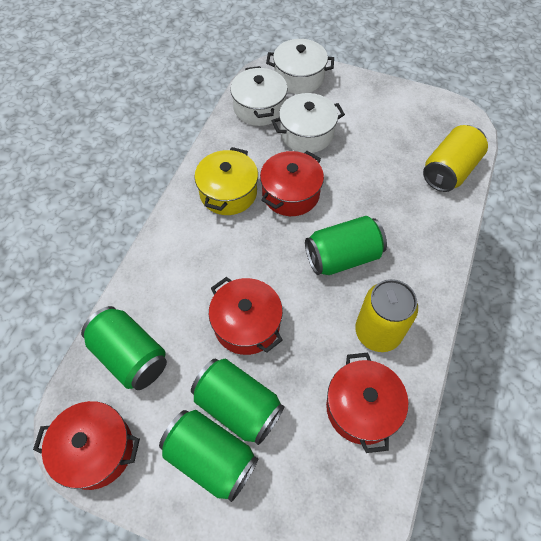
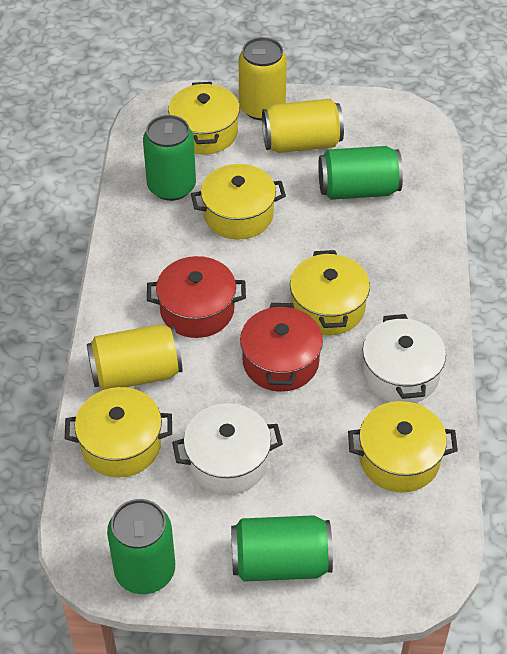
red pot: [33,401,140,490] [209,277,283,355] [260,151,324,216] [326,352,408,453] = 4 -> [147,256,246,338] [240,303,323,392] = 2
white pot: [230,66,288,126] [266,39,334,94] [272,93,345,153] = 3 -> [172,403,283,495] [362,314,446,403] = 2
yellow can: [355,279,418,352] [423,125,488,192] = 2 -> [87,324,182,390] [238,37,287,121] [262,99,344,153] = 3
yellow pot: [194,147,258,215] = 1 -> [65,387,172,477] [168,82,240,154] [191,164,286,240] [290,250,370,335] [348,401,458,493] = 5

